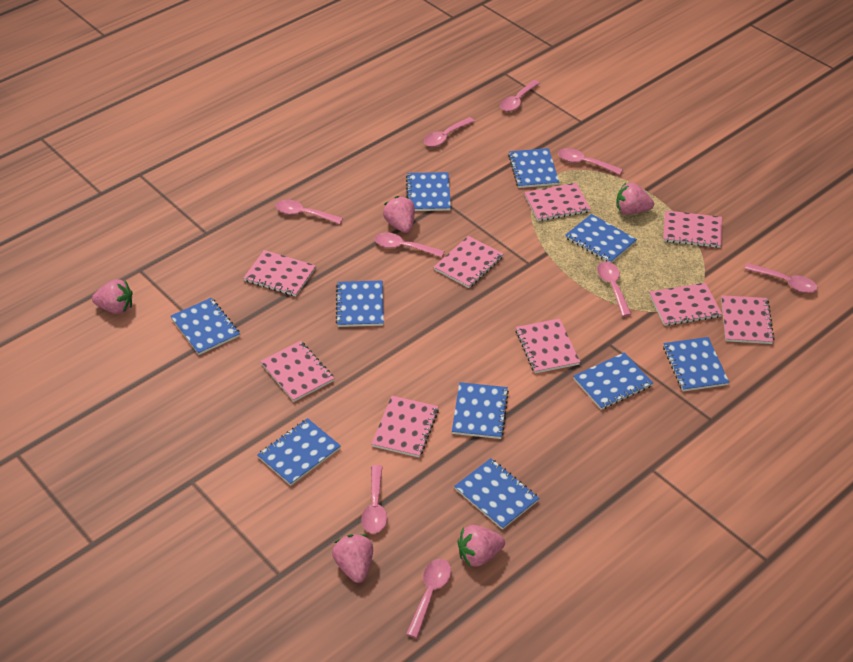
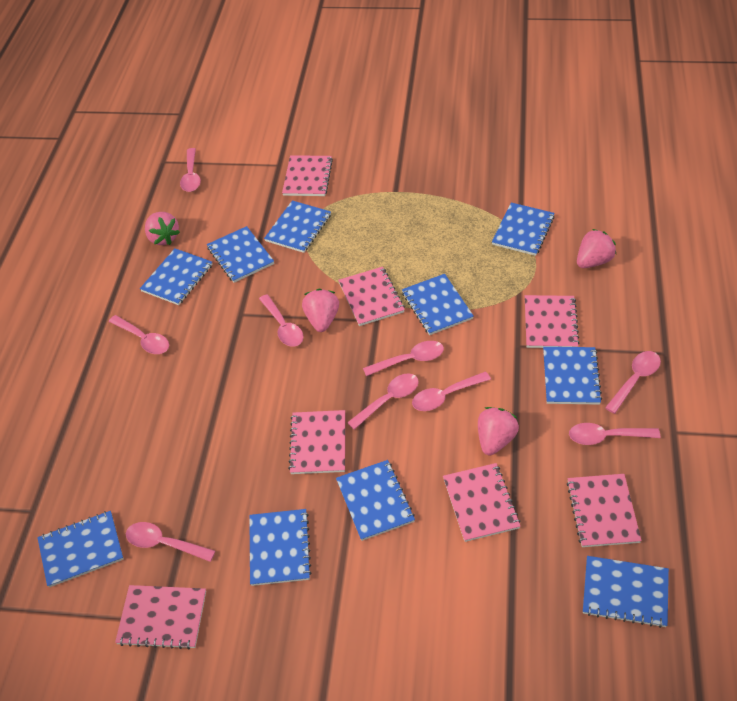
pink notebook: [243,250,316,296] [260,341,334,402] [371,396,439,457] [434,236,503,288] [516,318,580,373] [524,183,591,221] [649,283,722,326] [663,210,722,248] [721,295,774,344] = 9 -> [115,585,206,649] [282,155,333,196] [288,410,345,474] [338,267,405,326] [443,463,521,542] [525,295,579,348] [567,474,642,547] = 7
pink strawberry: [92,279,133,314] [332,534,373,583] [383,196,415,233] [457,525,505,567] [616,183,654,215] = 5 -> [145,212,180,245] [302,289,339,332] [478,407,519,455] [577,229,616,268] = 4

